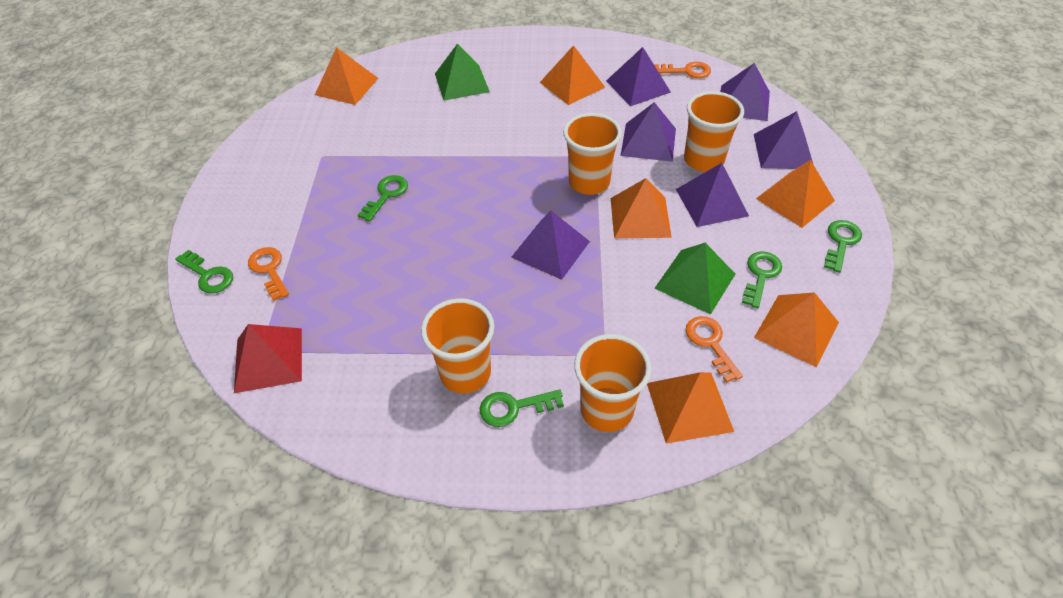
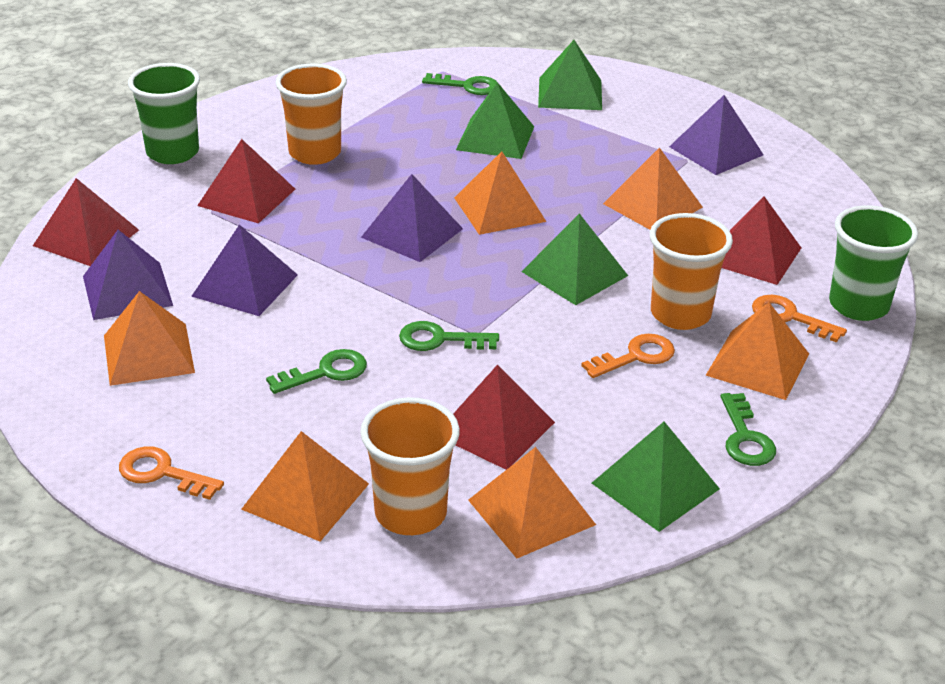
green cup: none = 0 -> [128,63,200,164] [829,205,918,321] = 2
green key: [175,250,233,294] [358,175,408,222] [480,389,564,427] [742,251,782,308] [824,220,862,273] = 5 -> [266,349,367,394] [399,321,499,351] [422,73,497,95] [720,393,776,466] = 4
green pyramid: [435,43,490,101] [655,243,735,315] = 2 -> [456,82,534,159] [521,213,628,305] [538,40,602,110] [592,422,720,532] = 4
orange cup: [421,298,494,394] [563,113,622,195] [574,334,651,432] [684,91,744,172] = 4 -> [276,64,347,165] [360,397,460,535] [650,213,733,330] = 3
purple pyramid: [511,211,590,280] [606,47,671,106] [620,102,676,162] [676,163,749,227] [721,63,770,121] [754,111,813,169] = 6 -> [83,230,173,320] [191,224,298,316] [361,174,463,262] [669,95,764,175] = 4
red pyramid: [234,324,302,393] = 1 -> [33,178,139,266] [197,139,295,224] [453,365,555,470] [722,196,801,285] = 4

